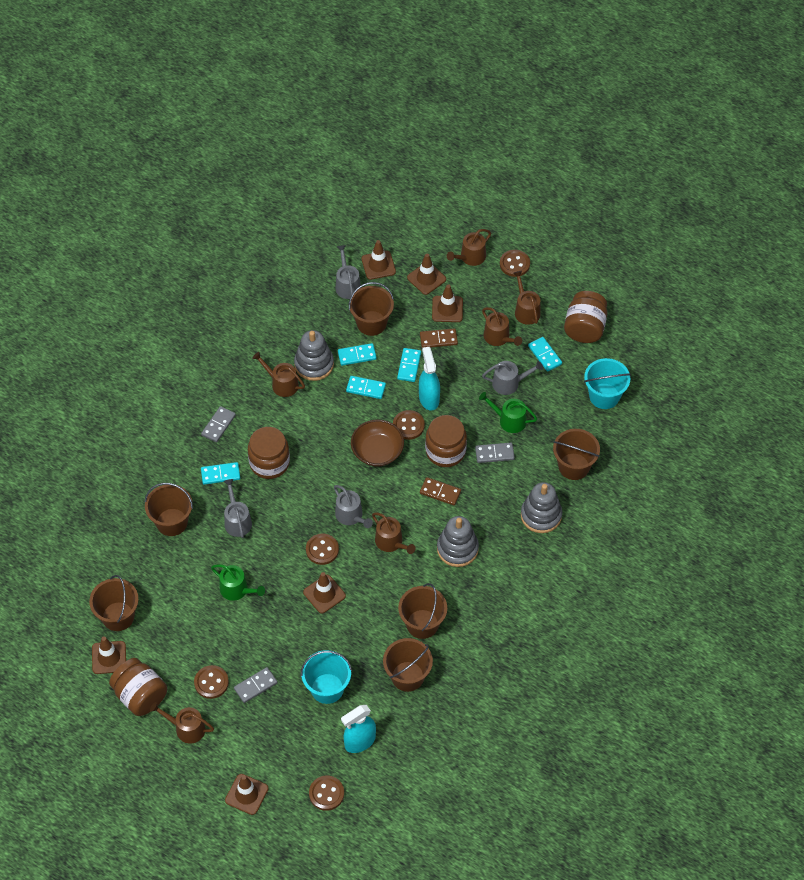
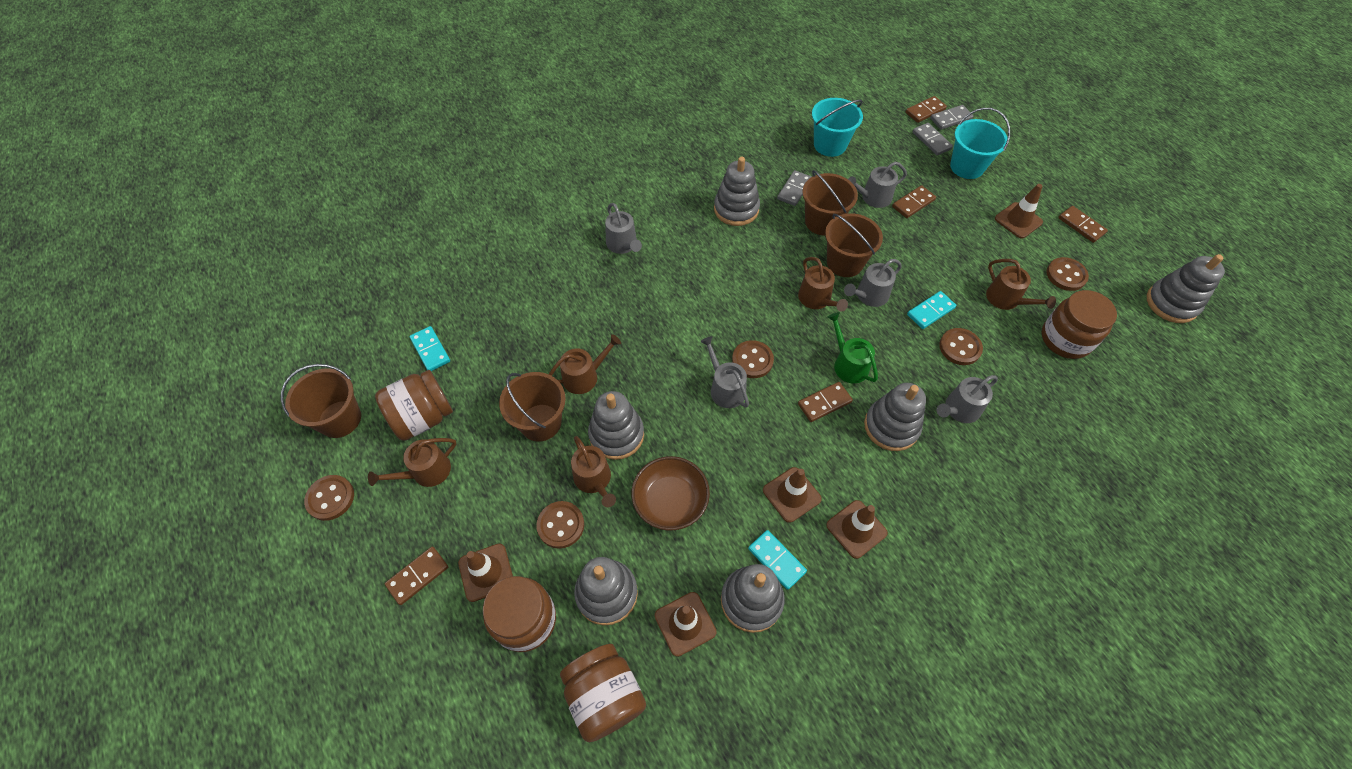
brown bucket: [89,575,139,631] [144,483,193,536] [349,282,394,336] [383,638,433,692] [398,583,447,639] [553,429,600,480] = 6 -> [281,364,361,438] [499,372,566,441] [802,170,858,235] [825,213,883,277] = 4
brown domino: [420,328,458,348] [420,477,461,506] = 2 -> [385,546,448,605] [798,382,853,422] [892,185,936,218] [906,96,947,123] [1058,206,1108,243] = 5
brown traffic cone: [92,636,126,674] [225,774,269,815] [303,572,346,613] [362,240,396,280] [407,253,446,295] [432,284,463,322] = 6 -> [458,543,513,602] [655,592,717,657] [763,467,822,523] [826,500,888,559] [995,184,1043,239] = 5
brown watering can: [150,702,214,744] [252,352,305,397] [372,512,416,554] [447,229,491,266] [482,307,522,346] [513,271,541,325] = 6 -> [368,438,456,487] [549,334,621,394] [571,436,616,507] [798,257,848,312] [986,259,1056,310] = 5
green watering can: [211,564,265,601] [479,392,537,433] = 2 -> [827,312,878,383] = 1
grey stacking toy: [294,330,334,381] [437,516,479,567] [521,482,562,533] = 3 -> [574,557,638,625] [588,391,644,460] [714,157,760,226] [721,564,784,633] [864,383,926,451] [1147,254,1225,323] = 6
grey watering can: [224,479,252,538] [334,485,373,528] [336,245,361,299] [482,361,543,395] = 4 -> [605,203,642,254] [700,336,749,408] [844,259,902,307] [848,162,907,208] [937,375,998,423] = 5
turquoise domino: [201,462,240,485] [338,343,377,366] [346,376,386,399] [397,348,421,382] [528,337,562,372] = 5 -> [409,326,450,371] [748,530,807,590] [907,291,956,329] = 3
turquoise spray bottle: [341,705,376,753] [419,347,440,411] = 2 -> none = 0

